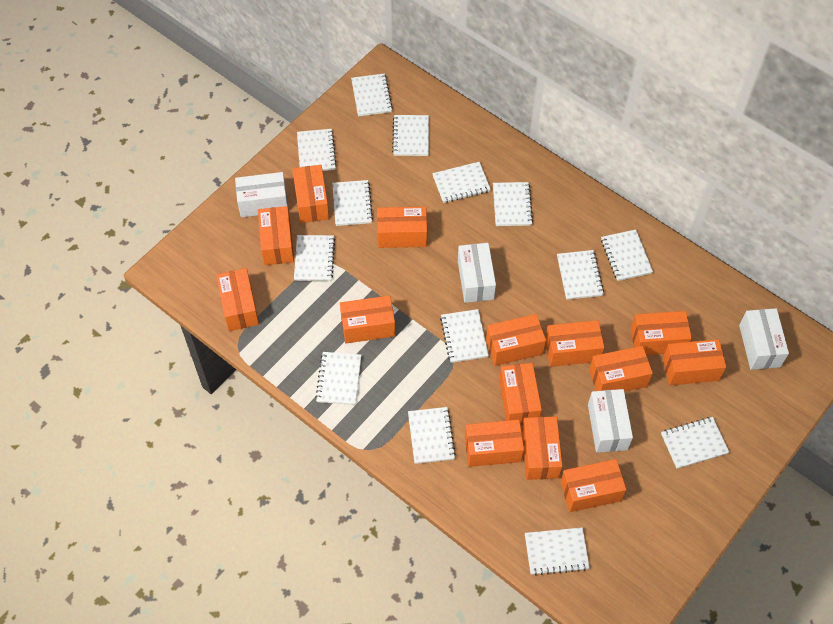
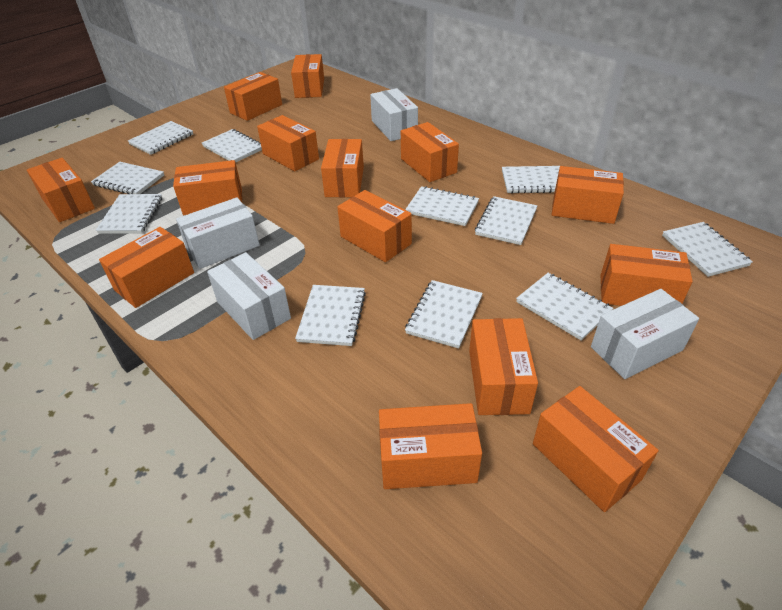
white notebook: [294,235,335,281] [297,129,337,171] [316,352,361,405] [332,180,373,226] [351,73,393,116] [392,115,429,156] [408,407,456,464] [432,162,491,203] [440,309,489,363] [493,182,533,226] [525,528,590,576] [557,250,604,300] [601,230,653,281] [661,417,729,469] = 14 -> [91,162,164,194] [96,194,162,234] [128,121,193,155] [202,129,262,162] [295,285,366,346] [405,186,479,226] [405,280,483,348] [475,196,538,245] [502,166,560,193] [516,273,613,341] [662,222,753,277] = 11

